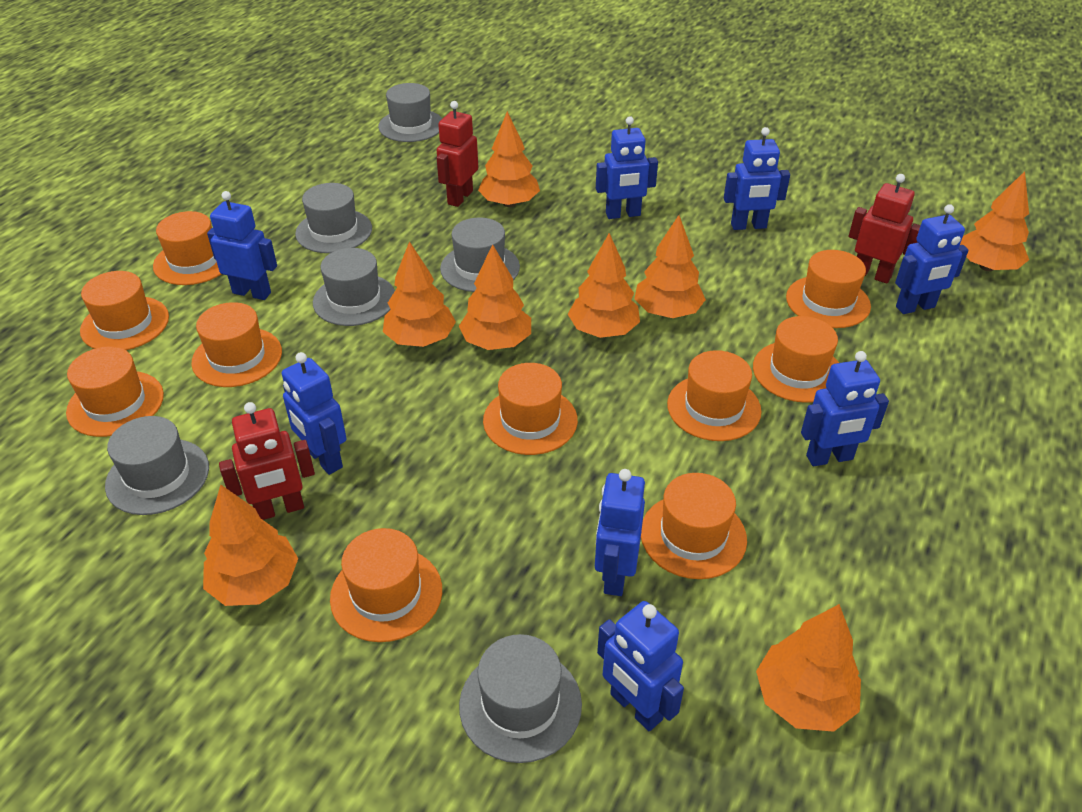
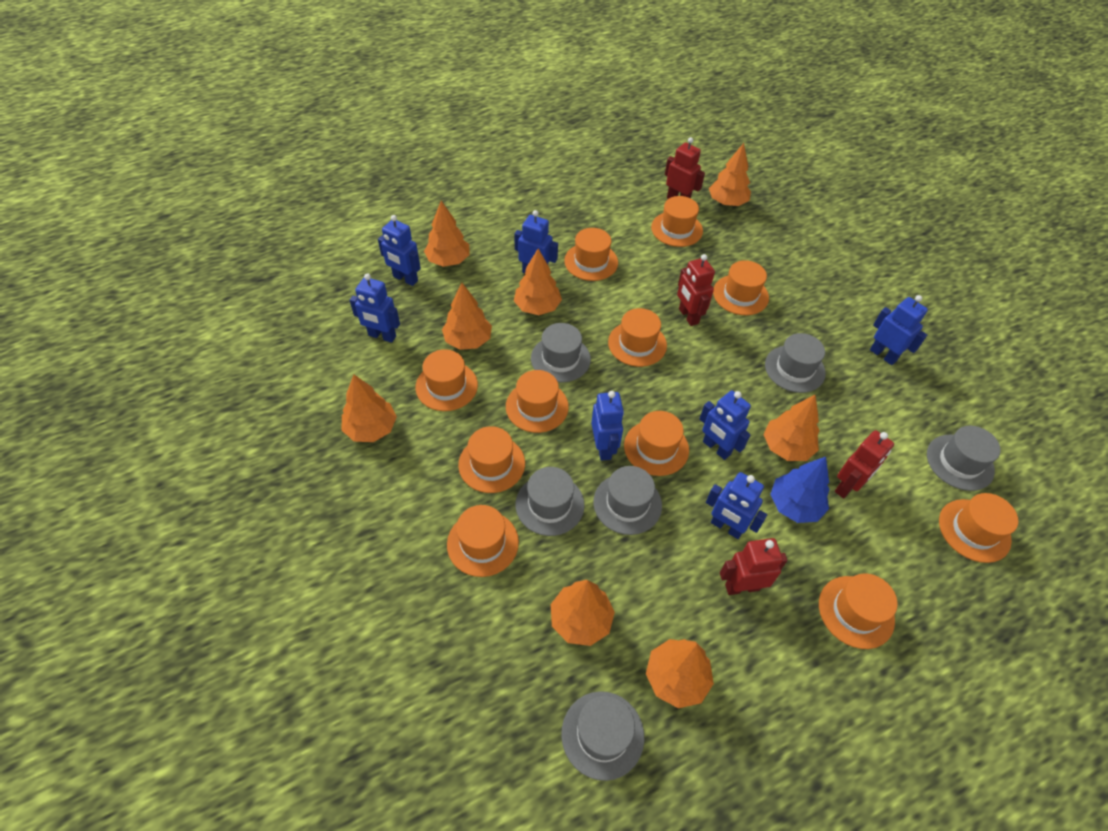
blue robot: [207,191,277,300] [282,352,346,475] [595,469,645,596] [596,116,658,219] [597,601,684,731] [724,127,790,230] [801,351,889,466] [895,204,969,314] = 8 -> [350,273,400,343] [378,215,421,286] [514,210,558,273] [591,391,624,461] [699,391,751,460] [706,472,767,539] [870,295,928,365] = 7
blue tree: none = 0 -> [770,457,830,523] = 1
orange hat: [66,346,164,437] [80,271,169,350] [153,211,221,285] [191,302,282,387] [330,528,442,642] [483,363,578,455] [641,473,747,579] [667,350,761,441] [753,316,839,403] [786,250,871,328] = 10 -> [415,349,478,411] [447,505,519,577] [458,426,525,493] [506,370,569,433] [564,228,618,281] [608,308,667,367] [624,411,689,476] [651,196,703,247] [713,260,769,315] [819,574,898,649] [939,493,1018,563] = 11
red robot: [219,402,315,520] [437,101,478,207] [849,174,921,284] = 3 -> [665,137,705,199] [677,254,715,326] [720,538,788,595] [835,430,894,498] = 4

